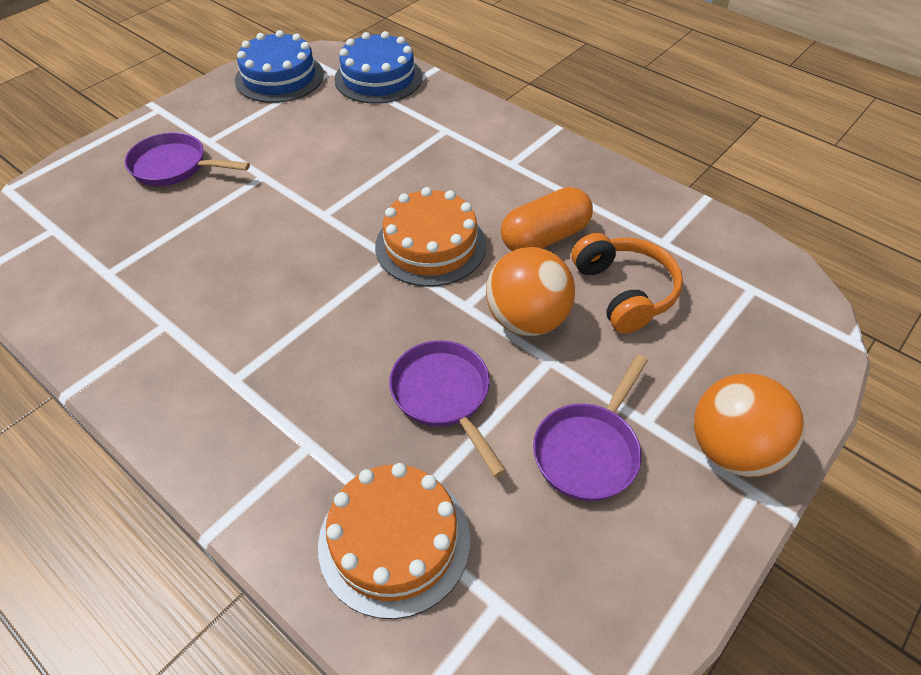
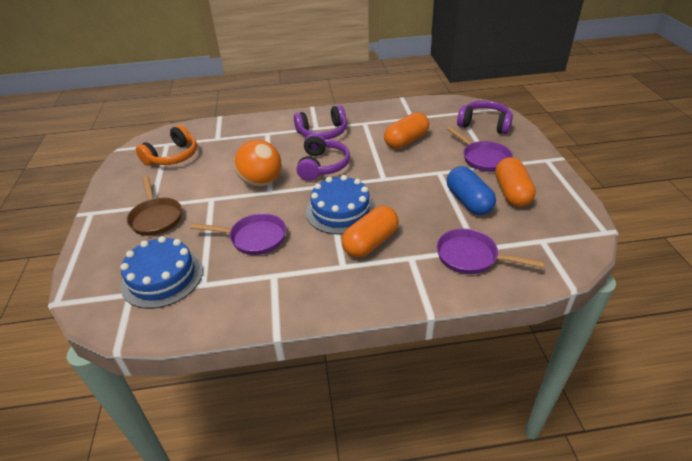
blue capsule: none = 0 -> [447,166,496,215] = 1
brown pan: none = 0 -> [127,176,182,236] = 1
orange ball: [486,247,575,336] [694,373,805,477] = 2 -> [234,140,281,187] = 1
orange cake: [318,463,470,619] [375,187,486,287] = 2 -> none = 0
orange capsule: [501,187,593,251] = 1 -> [342,206,399,258] [384,112,429,149] [495,157,536,207] = 3
purple headphones: none = 0 -> [294,105,347,139] [296,133,350,181] [457,101,513,134] = 3

